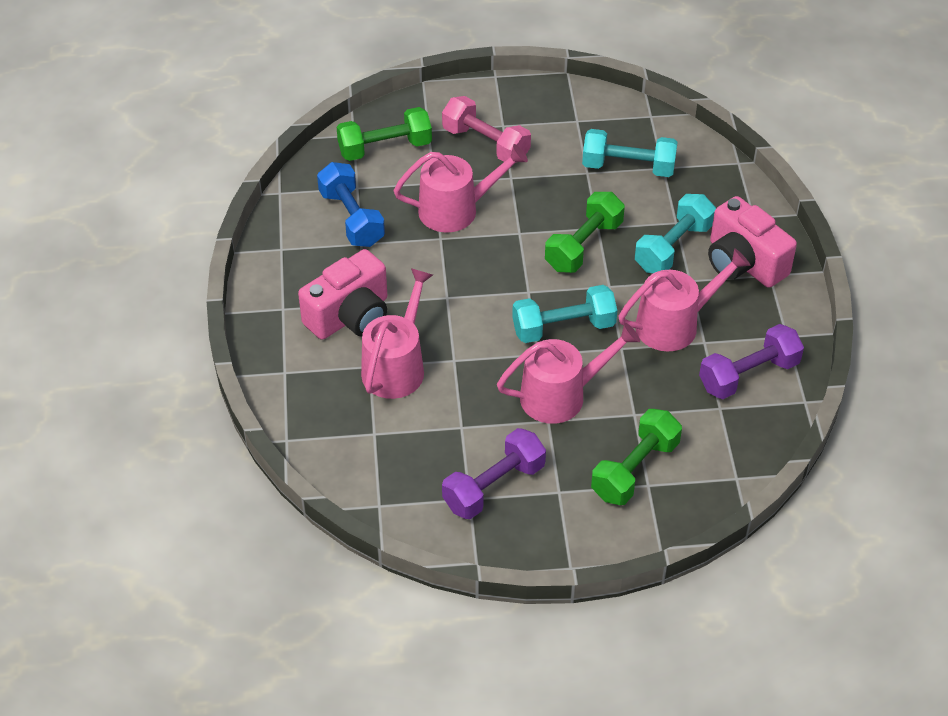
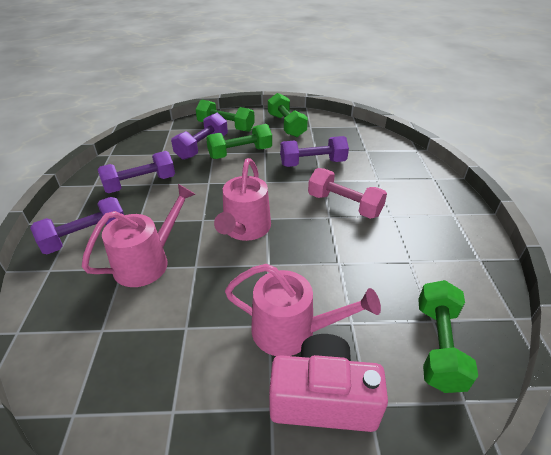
blue dumbbell: [317,162,385,247] = 1 -> none = 0
green dumbbell: [337,107,432,161] [545,192,625,273] [591,409,682,505] = 3 -> [195,99,255,132] [206,124,272,159] [268,93,308,137] [418,280,478,393] = 4
pink camera: [298,249,387,340] [708,196,797,288] = 2 -> [269,334,388,432] = 1
pink watering can: [361,268,433,399] [394,144,528,233] [497,323,640,424] [618,248,751,352] = 4 -> [82,184,196,287] [214,158,271,241] [225,264,381,356] = 3
purple dumbbell: [442,428,546,519] [699,324,804,399] = 2 -> [30,197,124,254] [98,151,175,193] [171,113,228,160] [280,136,349,167] = 4
turquoise dumbbell: [512,285,617,343] [582,129,678,177] [635,194,716,273] = 3 -> none = 0

